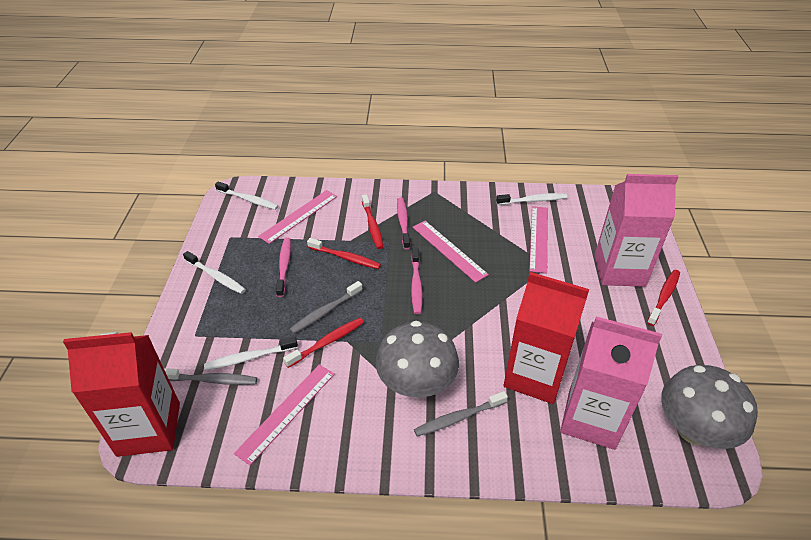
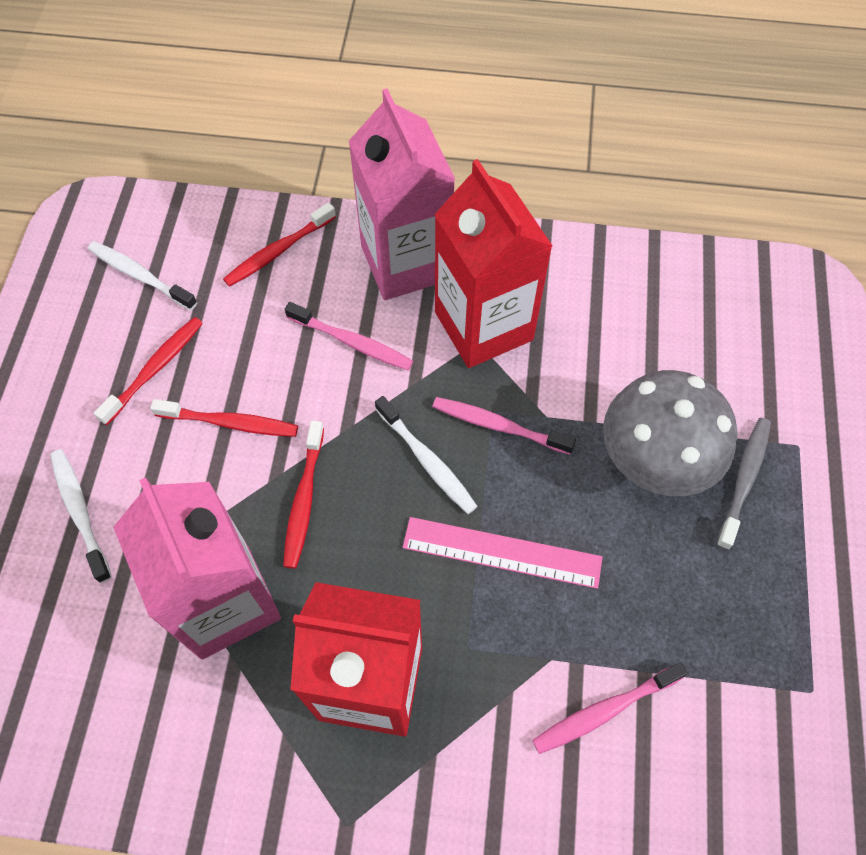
grey mushroom: [376,321,459,397] [661,365,758,449] = 2 -> [603,370,737,496] = 1
grey toothbrush: [164,368,257,385] [290,281,362,334] [414,391,508,436] = 3 -> [716,418,771,550] = 1
pink ruler: [234,364,335,465] [258,190,337,244] [412,221,489,283] [529,206,548,273] = 4 -> [403,517,603,589] = 1
white toothbrush: [183,251,246,294] [204,337,298,370] [215,182,278,210] [496,193,567,205] = 4 -> [50,449,112,583] [88,241,197,310] [375,396,478,514] = 3

